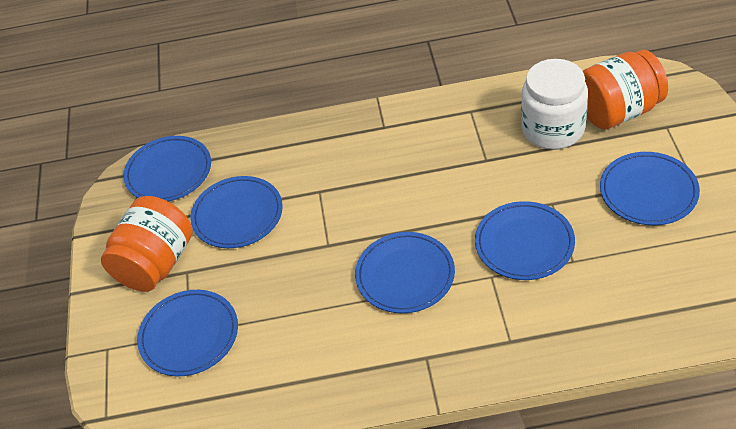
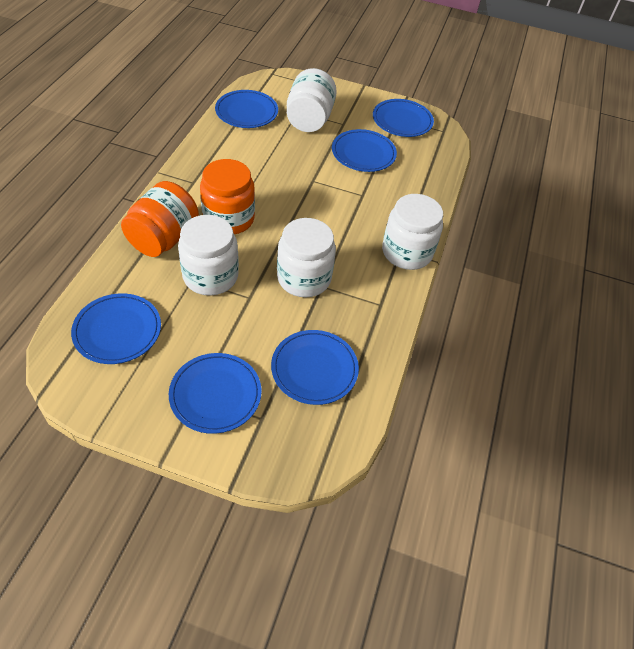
white jar: [521,59,588,149] = 1 -> [178,215,239,296] [277,218,336,297] [287,68,337,132] [382,194,443,270] = 4

